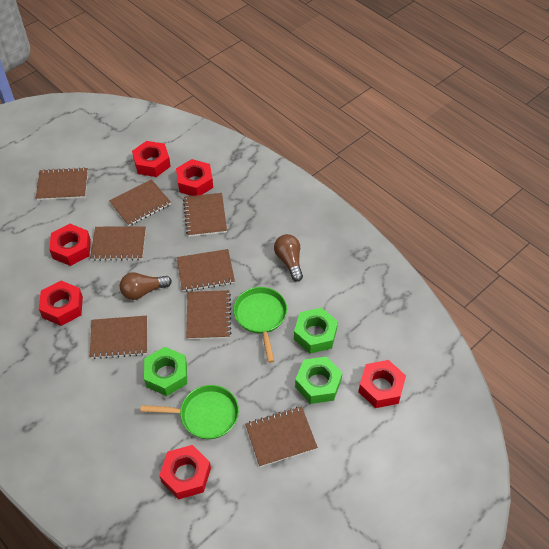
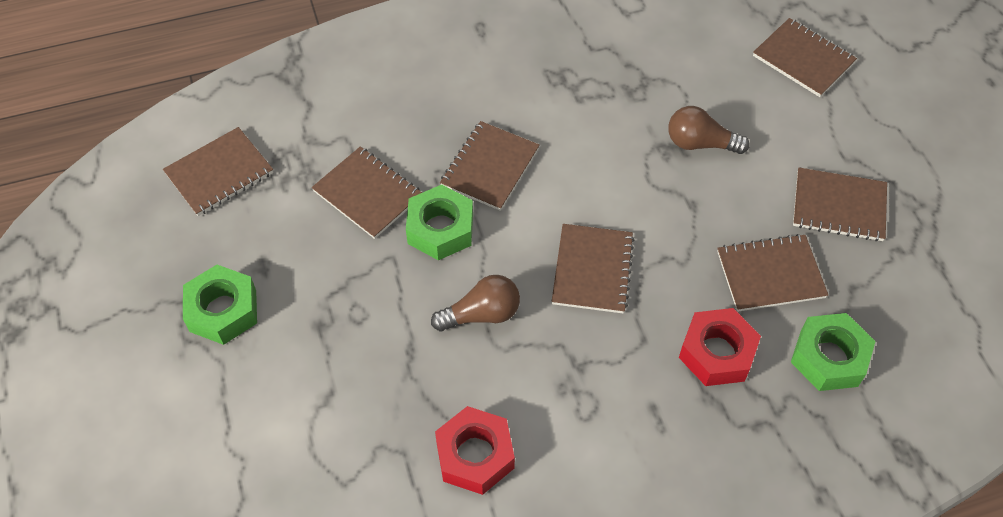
brown notebook: [36,167,88,200] [90,226,146,261] [90,316,147,359] [109,179,171,226] [177,249,235,292] [183,193,227,237] [186,290,231,340] [245,406,318,467] = 8 -> [163,127,273,216] [312,146,422,239] [440,121,539,211] [552,224,635,313] [717,234,828,312] [753,18,857,97] [793,167,887,242] = 7
green pan: [140,385,239,439] [234,287,287,363] = 2 -> none = 0
red nut: [39,281,83,326] [49,224,91,266] [132,141,171,177] [159,445,211,499] [176,159,213,196] [358,360,406,408] = 6 -> [435,406,515,495] [679,308,761,386] = 2

